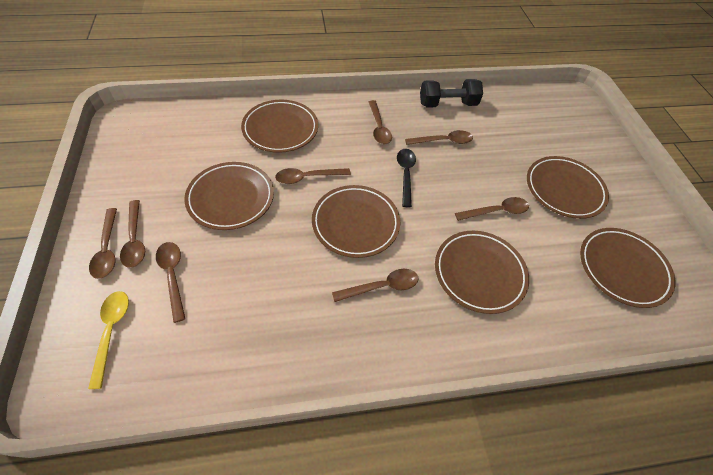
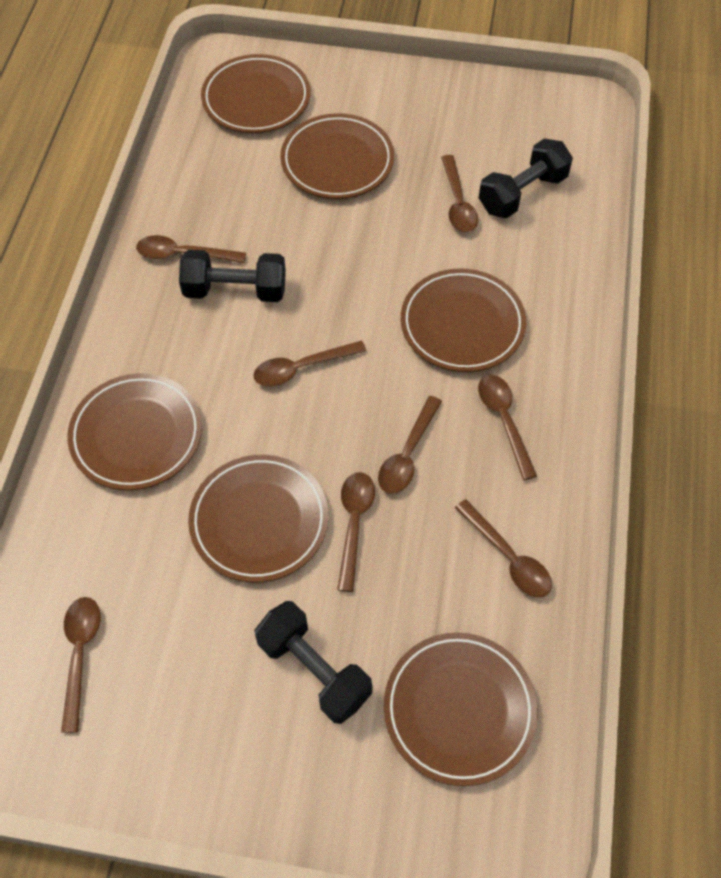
black dumbbell: [420,79,483,108] = 1 -> [179,250,286,302] [255,601,372,724] [479,138,573,218] = 3
black spoon: [397,149,416,207] = 1 -> none = 0
yellow spoon: [88,291,129,389] = 1 -> none = 0

